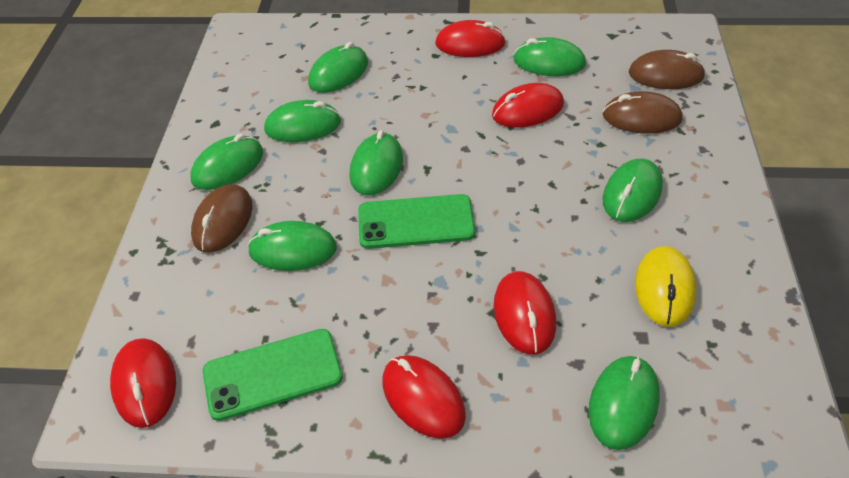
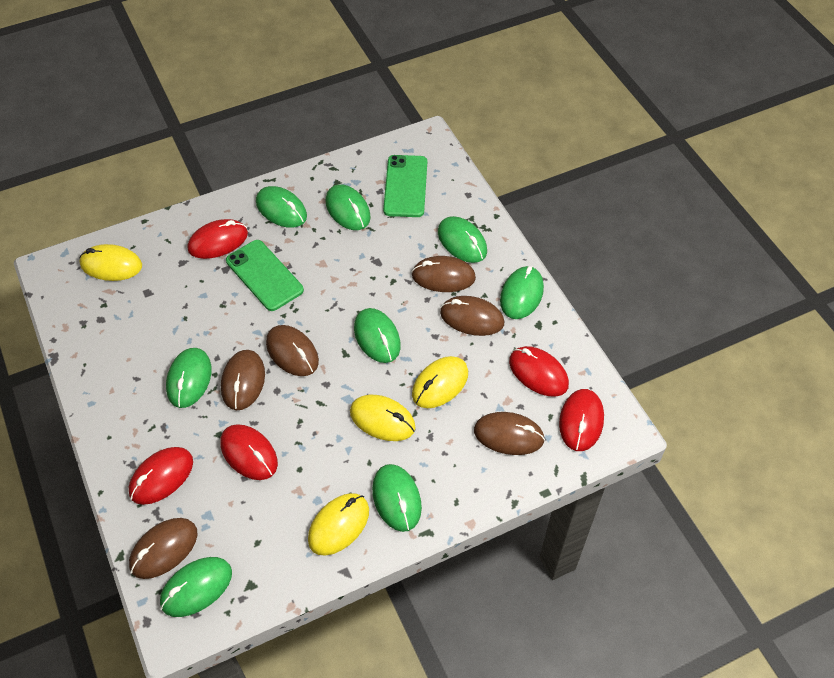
brown mouse: [191,184,252,252] [603,91,683,134] [629,50,706,89] = 3 -> [129,518,198,579] [221,350,265,410] [266,325,319,376] [411,256,476,292] [440,296,504,336] [474,412,545,455] = 6
yellow mouse: [635,246,696,327] = 1 -> [79,244,142,281] [308,493,369,556] [350,395,416,441] [412,356,468,408] = 4

